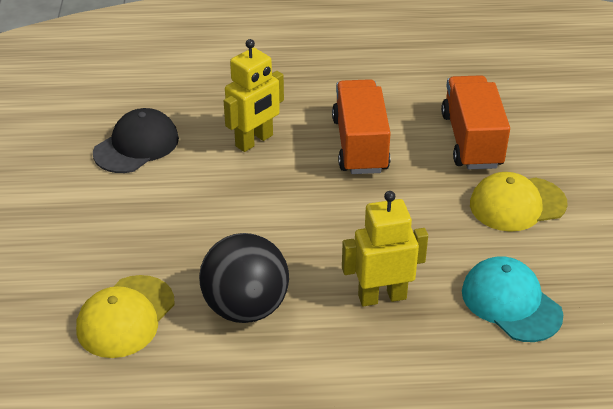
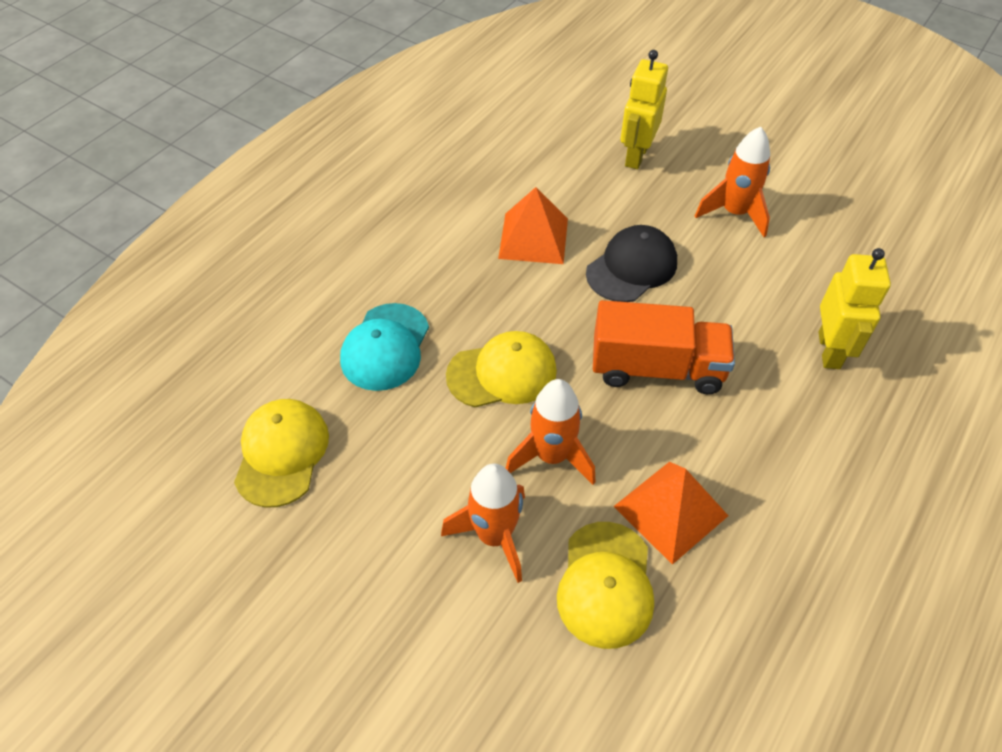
black ball: [199,233,289,323] = 1 -> none = 0
orange pyramid: none = 0 -> [498,187,568,264] [613,462,728,565] = 2
orange rocket: none = 0 -> [441,463,525,583] [506,379,595,485] [695,127,770,237] = 3
orange truck: [332,79,391,174] [441,75,510,169] = 2 -> [593,300,735,394] = 1
yellow cap: [76,275,174,358] [470,172,568,232] = 2 -> [234,399,329,508] [446,331,557,407] [557,522,654,649] = 3

